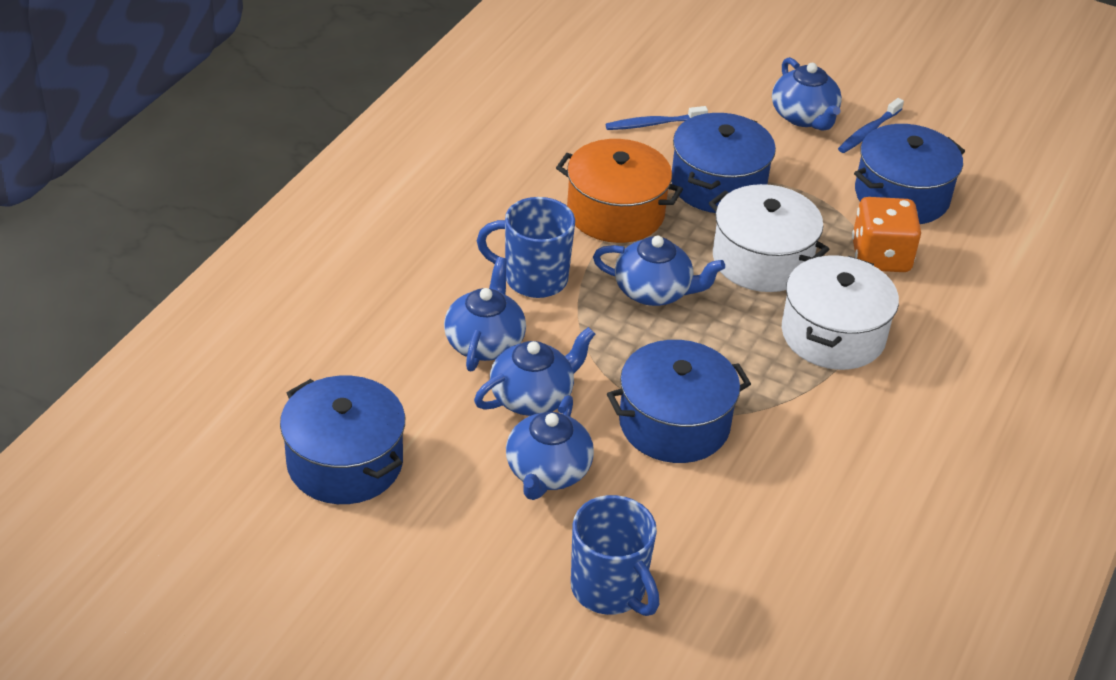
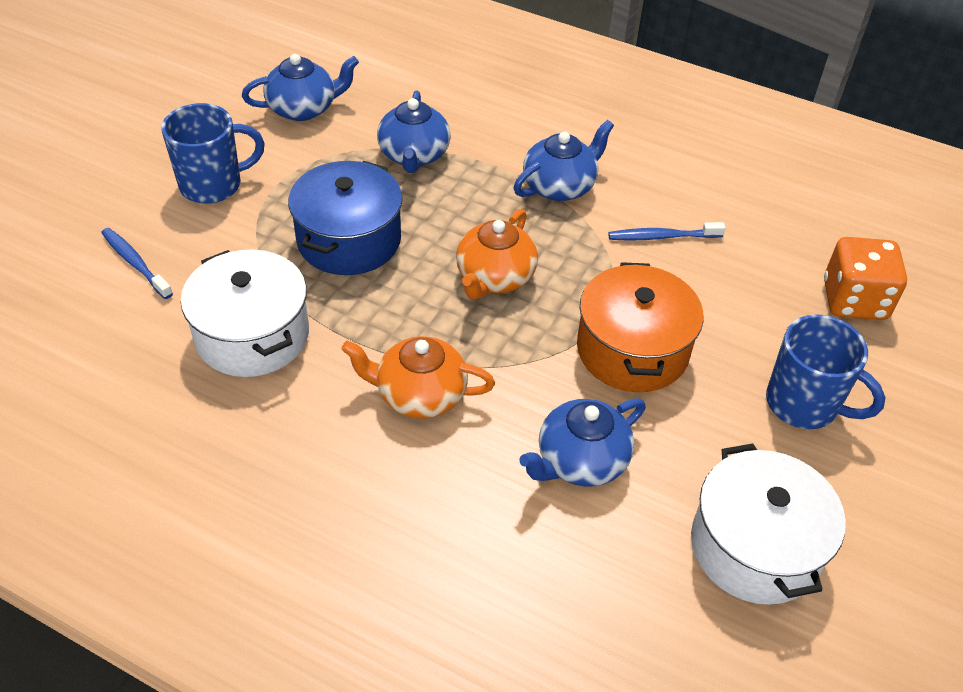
blue pot: [280,376,405,504] [607,340,751,463] [672,113,776,213] [854,124,965,224] = 4 -> [288,161,403,275] = 1
blue teapot: [444,257,526,371] [474,327,595,416] [506,395,594,500] [593,236,725,306] [772,57,842,131] = 5 -> [242,54,359,121] [377,91,451,173] [514,120,614,201] [519,398,646,487] = 4
orange teapot: none = 0 -> [341,336,495,418] [456,209,538,299] = 2

